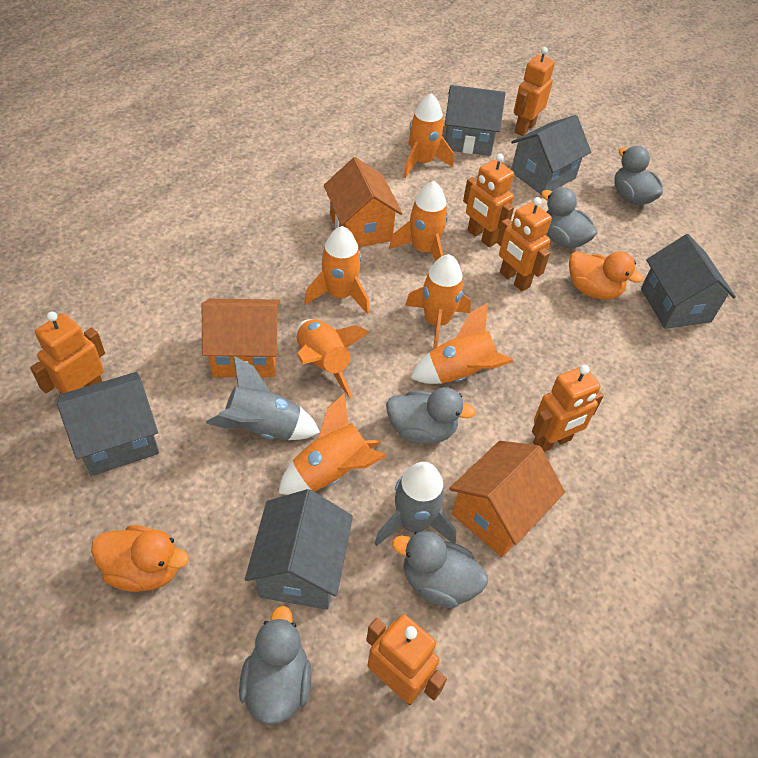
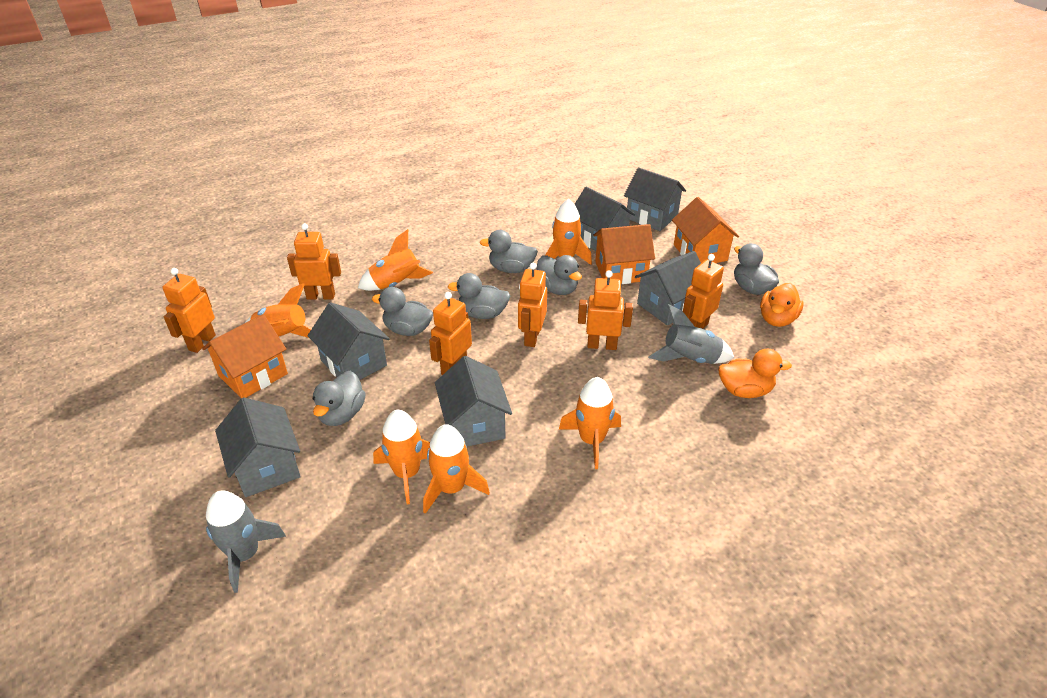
grey duck: [239,606,312,725] [386,387,476,444] [392,531,488,608] [541,187,597,248] [614,146,663,205] = 5 -> [313,371,366,426] [372,287,433,336] [448,273,510,319] [480,230,538,273] [537,255,582,295] [734,243,779,295] = 6
grey house: [57,372,159,476] [245,489,353,610] [445,85,505,156] [511,115,591,195] [641,234,736,329] = 5 -> [215,397,301,497] [308,302,390,380] [435,356,512,446] [575,187,635,251] [624,167,686,231] [635,251,701,325] = 6
orange rocket: [278,393,387,495] [297,319,370,398] [304,226,370,314] [389,181,448,262] [403,93,454,178] [405,254,471,350] [410,303,514,384] = 7 -> [245,283,312,338] [358,229,433,291] [373,410,430,504] [423,424,490,514] [545,199,592,265] [559,377,621,469] = 6

